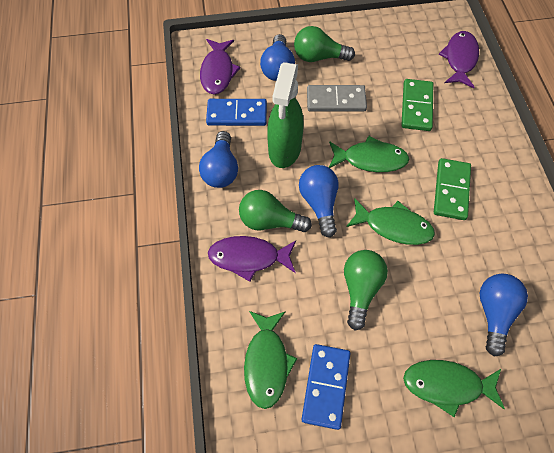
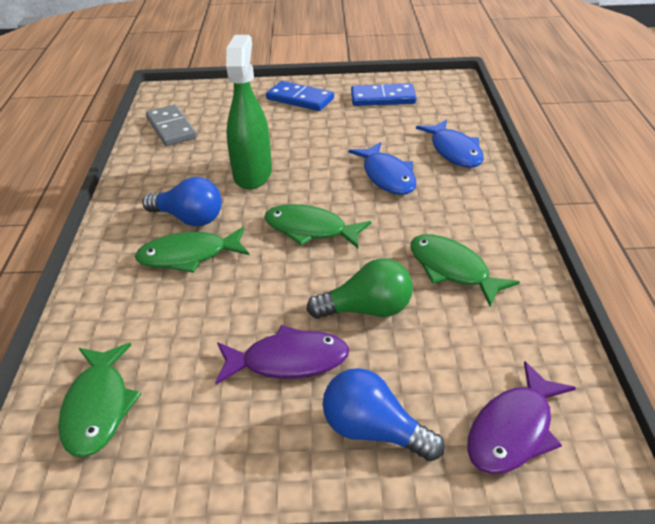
blue fish: none = 0 -> [348,142,416,195] [416,119,484,168] = 2
blue light bulb: [199,131,238,188] [260,34,295,81] [299,165,339,238] [480,274,528,356] = 4 -> [143,177,222,226] [323,368,445,461] = 2
green domino: [401,79,433,131] [434,158,471,220] = 2 -> none = 0
green light bulb: [239,190,312,232] [294,26,355,62] [344,250,388,330] = 3 -> [306,258,413,319] = 1
purple fish: [200,39,241,94] [208,236,296,282] [439,31,479,88] = 3 -> [215,325,349,384] [467,361,576,474] = 2

